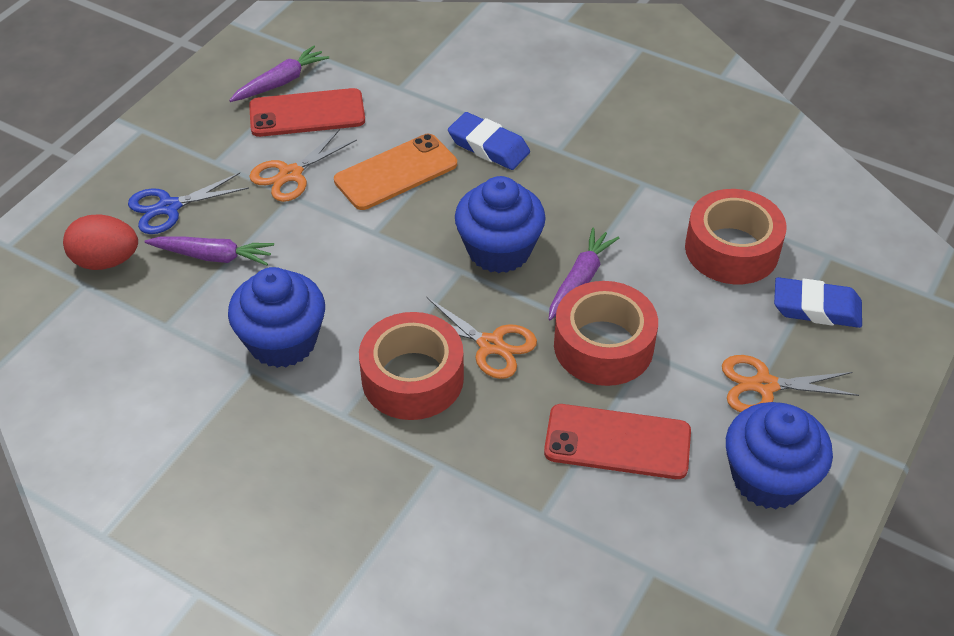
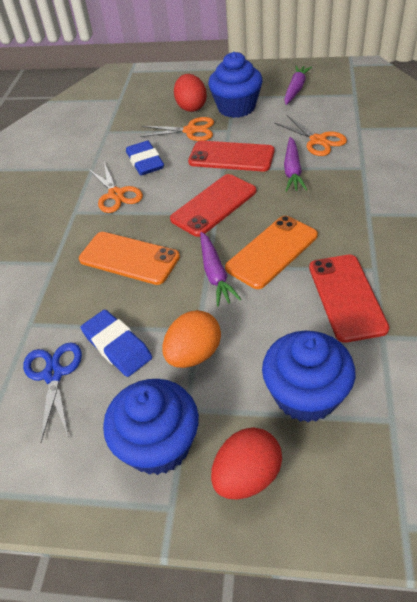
orange egg: none = 0 -> [162,310,221,368] = 1
orange phone: [334,134,457,210] = 1 -> [79,232,180,285] [225,216,318,289] = 2
red egg: [63,214,138,270] = 1 -> [174,74,207,112] [211,427,282,499] = 2
red phone: [249,88,365,137] [544,404,691,479] = 2 -> [170,174,256,237] [188,141,274,172] [309,255,390,343] = 3
red tape: [359,312,464,420] [554,281,658,386] [685,189,787,284] = 3 -> none = 0

